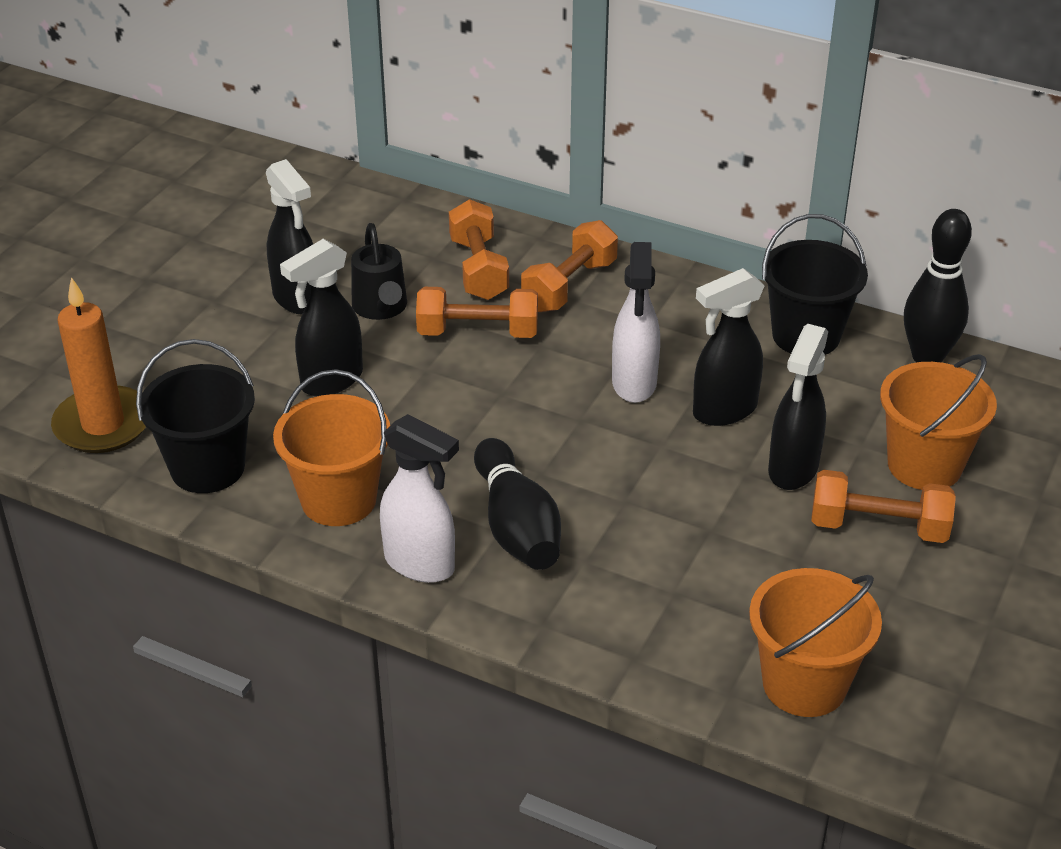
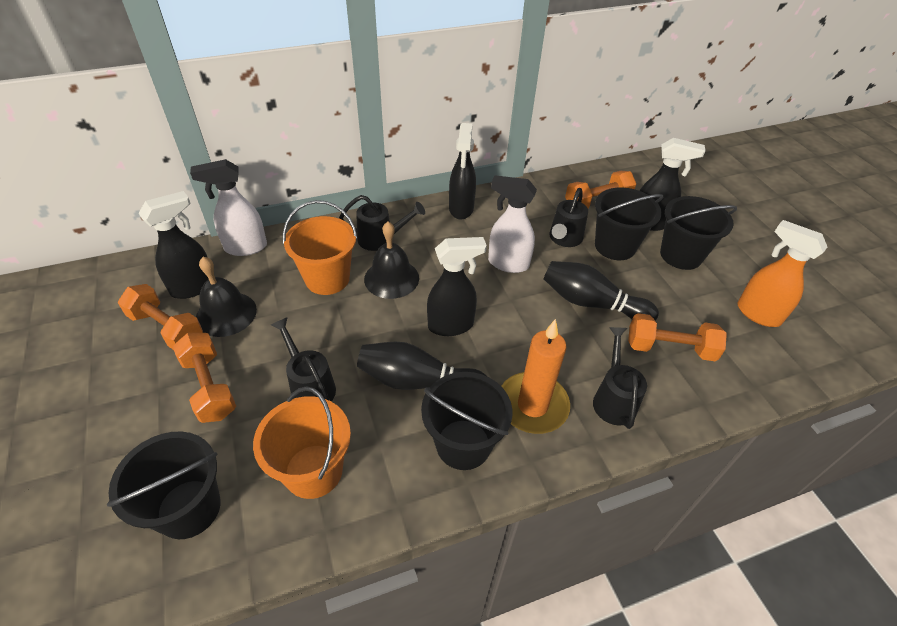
black bell: none = 0 -> [196,257,257,337] [364,222,419,299] = 2
black bucket: [136,339,255,493] [762,214,868,355] = 2 -> [107,432,221,539] [421,372,512,470] [595,187,663,260] [660,196,737,270] = 4
black watering can: [351,223,407,320] = 1 -> [271,317,336,402] [339,195,425,251] [550,188,588,247] [593,327,647,429] = 4
orange bucket: [273,369,390,526] [749,568,882,717] [880,354,997,490] = 3 -> [253,387,351,499] [283,200,357,295] = 2
orange spray bottle: none = 0 -> [738,220,827,327] = 1

